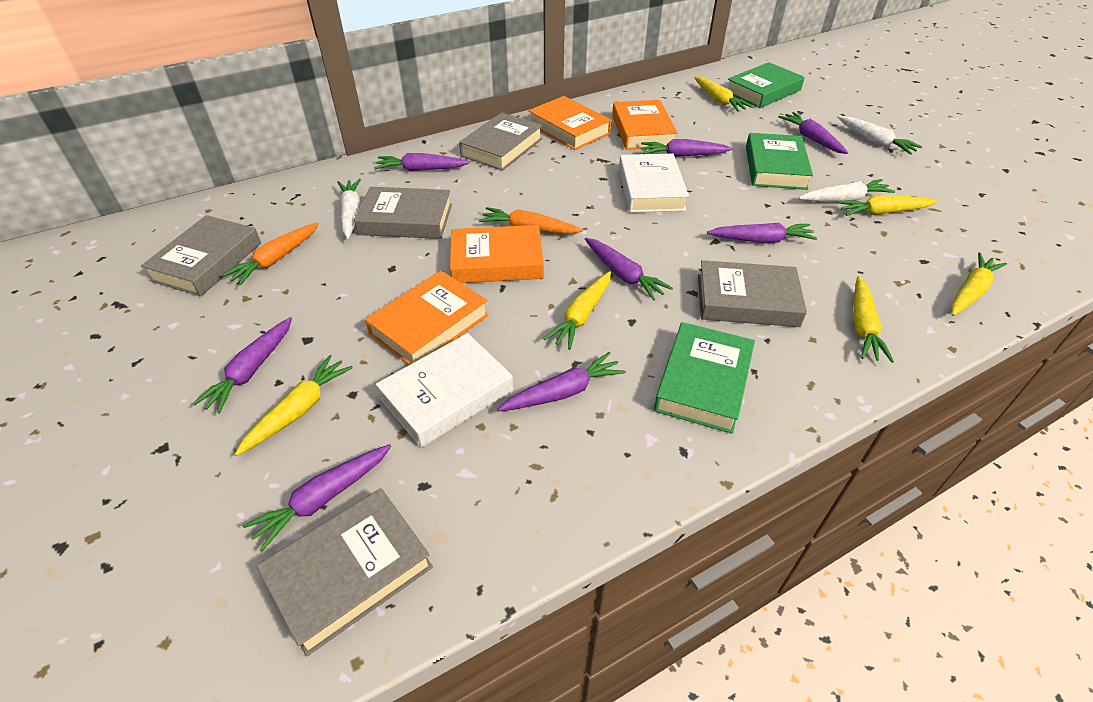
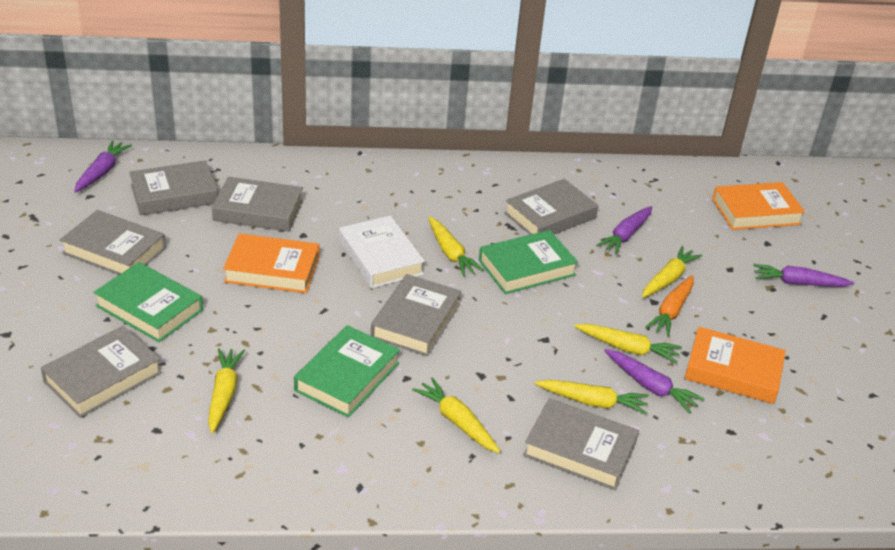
grey book: [141,215,261,296] [256,488,433,656] [354,187,452,239] [459,112,543,171] [698,260,807,327] = 5 -> [41,326,162,418] [60,210,166,275] [129,160,218,215] [212,177,303,232] [371,274,461,356] [504,179,598,235] [523,398,639,490] = 7
orange book: [365,271,489,365] [450,225,544,283] [528,96,612,150] [612,100,677,150] = 4 -> [223,233,319,293] [684,327,786,404] [712,182,805,230] = 3
orange carrot: [222,222,319,286] [479,207,583,234] = 2 -> [645,275,694,337] = 1
purple carrot: [192,317,292,414] [243,444,391,552] [374,153,470,171] [497,352,626,411] [585,238,673,301] [641,139,733,157] [707,223,817,243] [778,112,848,154] = 8 -> [74,140,132,193] [596,206,652,255] [604,349,704,413] [753,264,854,287] = 4
white book: [376,333,513,448] [619,154,689,213] = 2 -> [339,216,425,288] = 1
white carrot: [337,179,361,239] [799,179,895,202] [837,116,922,155] = 3 -> none = 0

